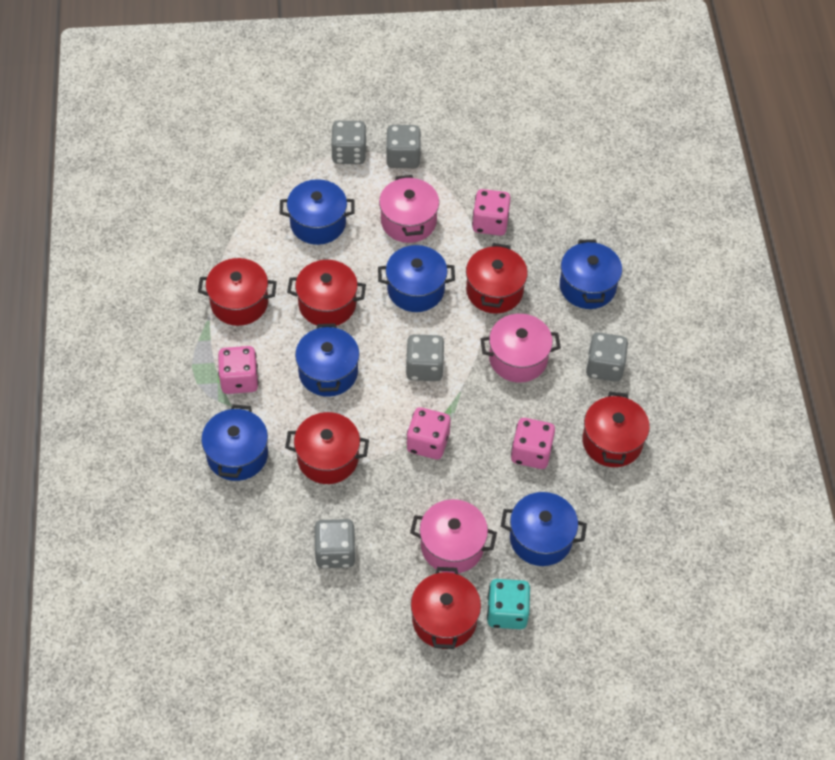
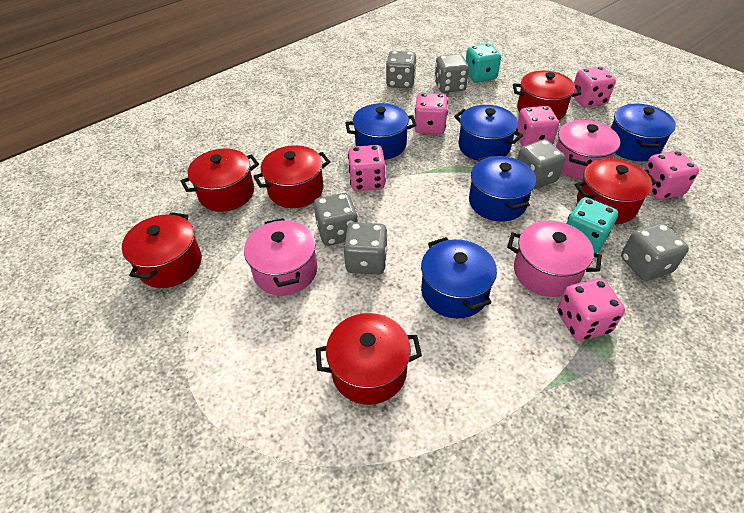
blue pot: [201,404,268,481] [280,179,355,245] [295,323,359,397] [378,245,455,312] [501,492,587,566] [560,239,622,309] = 6 -> [345,103,416,160] [421,237,497,318] [454,105,523,161] [469,155,536,222] [611,104,676,161] = 5
grey dice: [314,519,356,568] [331,121,367,164] [386,125,421,168] [406,334,444,381] [586,332,628,382] = 5 -> [314,193,358,246] [343,222,388,275] [386,51,416,88] [434,54,469,93] [517,139,565,189] [621,223,689,281] = 6
pink dice: [218,346,259,394] [406,407,451,459] [472,189,511,236] [511,418,555,469] = 4 -> [348,145,386,191] [414,93,448,134] [516,106,559,147] [557,278,625,341] [574,66,616,107] [644,150,699,200] = 6
turquoise dice: [487,579,530,629] = 1 -> [466,44,501,82] [566,197,618,253] = 2

